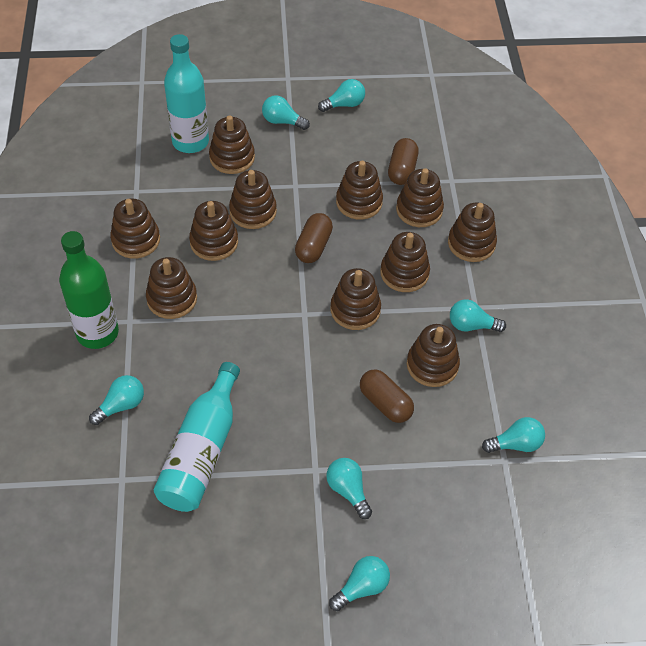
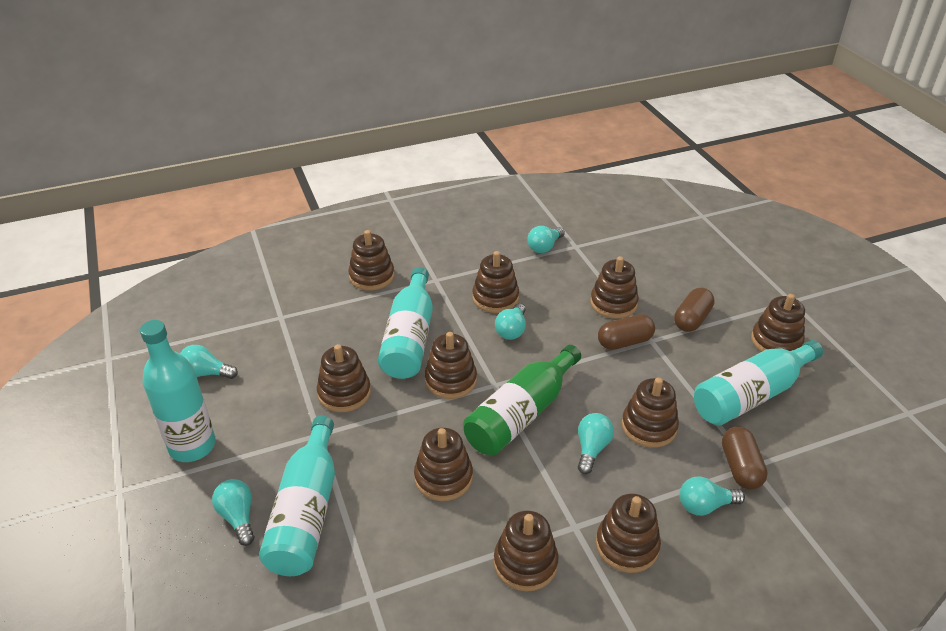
brown stacking toy: [110,198,160,259] [146,257,197,319] [189,201,238,261] [209,115,255,174] [229,170,277,229] [330,268,381,330] [336,161,383,220] [380,232,430,292] [396,168,444,227] [407,324,460,387] [448,203,497,262] = 11 -> [317,344,371,412] [348,230,395,290] [414,428,473,501] [425,332,477,399] [472,251,519,313] [494,510,559,592] [590,256,639,319] [596,494,661,573] [622,378,679,448] [751,294,805,352] = 10
turquoise bottle: [154,362,240,512] [164,34,209,153] = 2 -> [140,320,216,462] [259,416,335,576] [378,267,433,379] [694,340,823,426] = 4
turquoise light bulb: [89,375,144,425] [262,95,310,130] [318,79,365,112] [326,458,372,519] [329,556,390,611] [450,299,506,332] [482,417,545,453] = 7 -> [180,345,238,379] [212,479,254,546] [495,303,526,340] [527,226,565,253] [578,413,614,474] [680,477,745,516] = 6

